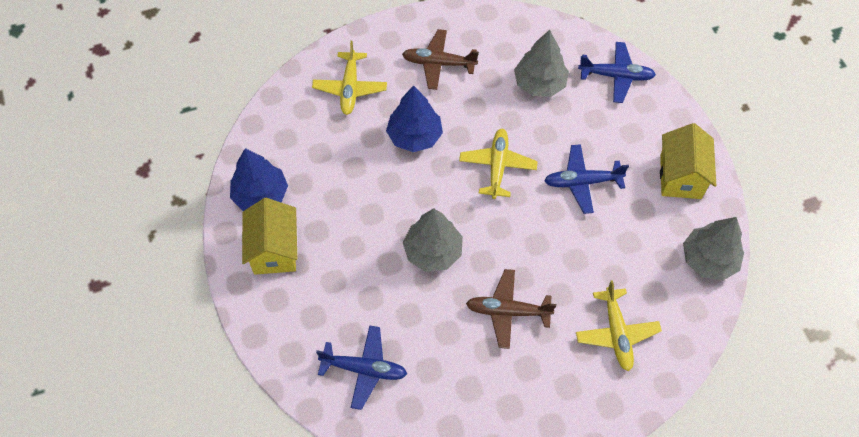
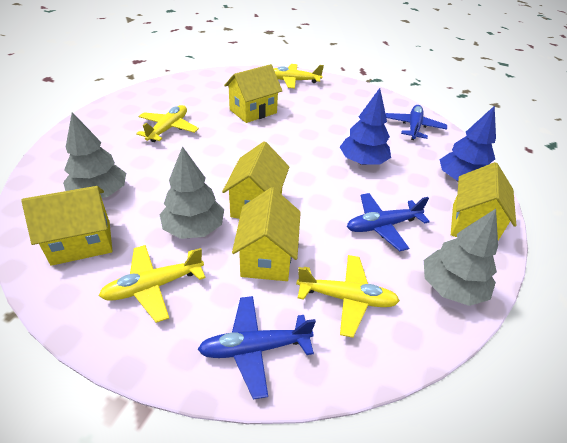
brown plane: [402,29,479,90] [466,269,556,349] = 2 -> none = 0
yellow house: [242,198,297,275] [660,123,716,199] = 2 -> [21,186,112,266] [222,141,289,219] [224,64,282,123] [232,187,301,281] [451,162,517,241] = 5
yellow plane: [312,41,387,115] [459,129,538,199] [576,280,662,371] = 3 -> [99,245,206,323] [136,105,199,142] [273,64,324,88] [296,255,400,338] = 4

